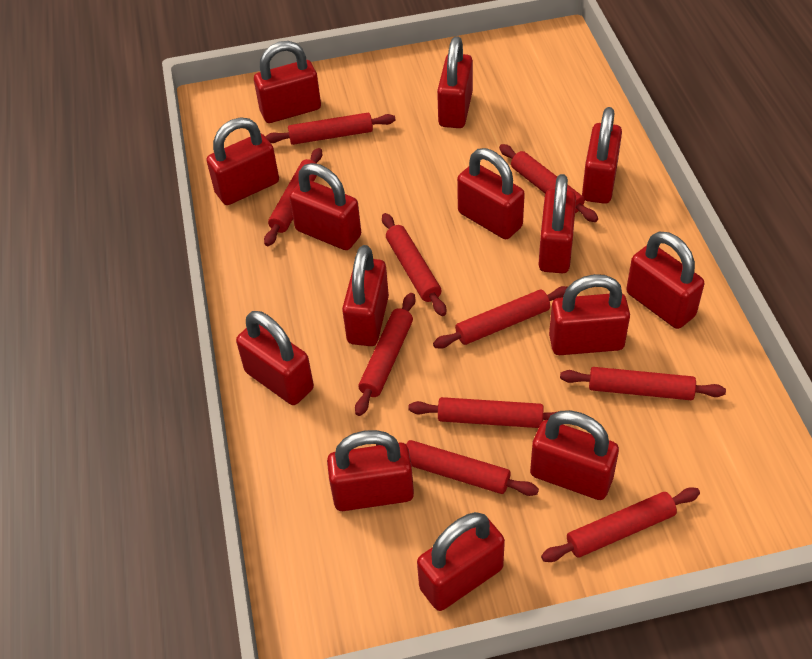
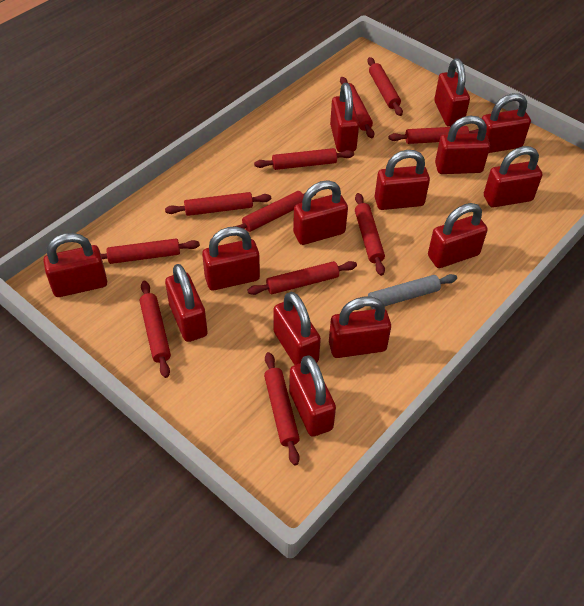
grey rolling pin: none = 0 -> [356,274,457,310] = 1
red rolling pin: [264,148,322,246] [265,113,396,145] [355,293,416,416] [376,440,539,496] [382,213,446,316] [408,397,559,428] [433,286,568,349] [499,144,598,222] [541,487,700,562] [560,367,726,400] = 10 -> [101,238,200,264] [140,281,171,378] [165,192,271,216] [233,191,317,232] [247,261,357,295] [254,148,354,170] [264,352,300,466] [340,77,375,138] [355,193,385,276] [367,57,403,116] [388,126,479,144] = 11

